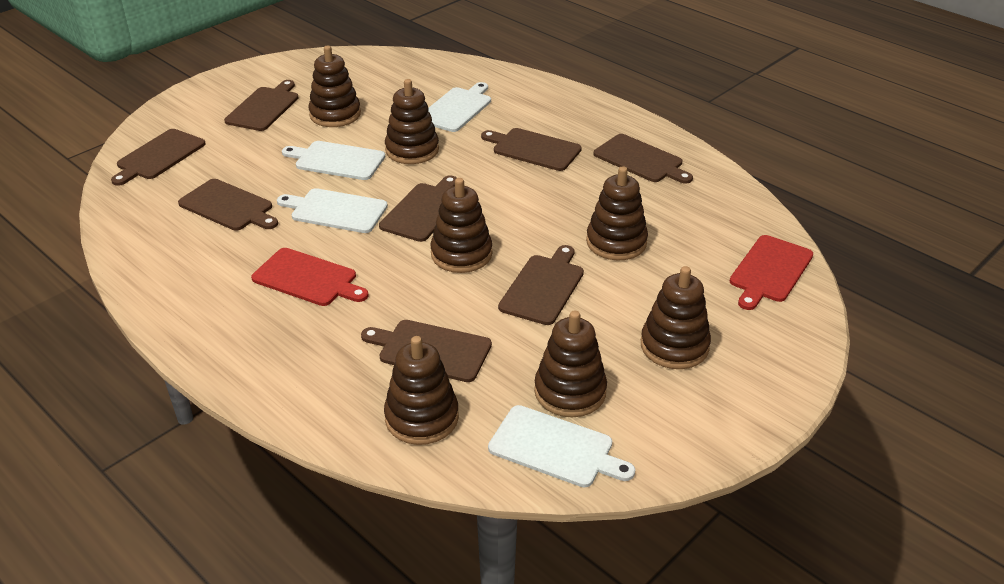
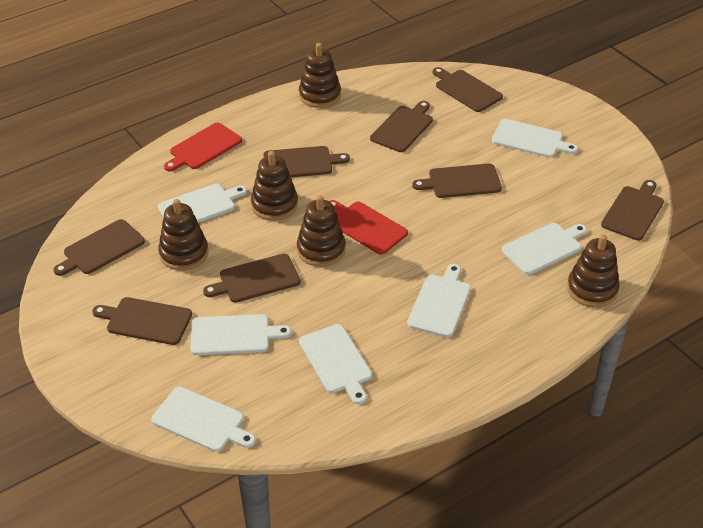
brown stacking toy: [308,46,361,127] [384,336,459,445] [385,79,439,164] [431,178,492,273] [534,311,607,417] [586,166,648,260] [641,266,711,369] = 7 -> [158,199,209,271] [251,151,298,221] [297,195,346,267] [299,43,341,108] [567,234,620,307] = 5
white cutting board: [277,188,388,233] [282,141,385,180] [428,82,491,132] [488,405,635,487] = 4 -> [151,387,256,452] [158,184,247,223] [190,314,291,355] [299,324,372,404] [407,264,471,337] [492,119,578,158] [501,223,587,275] = 7

